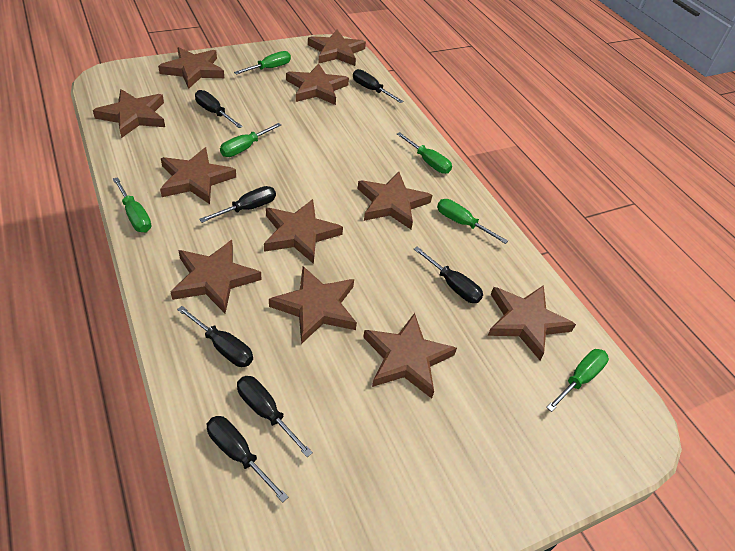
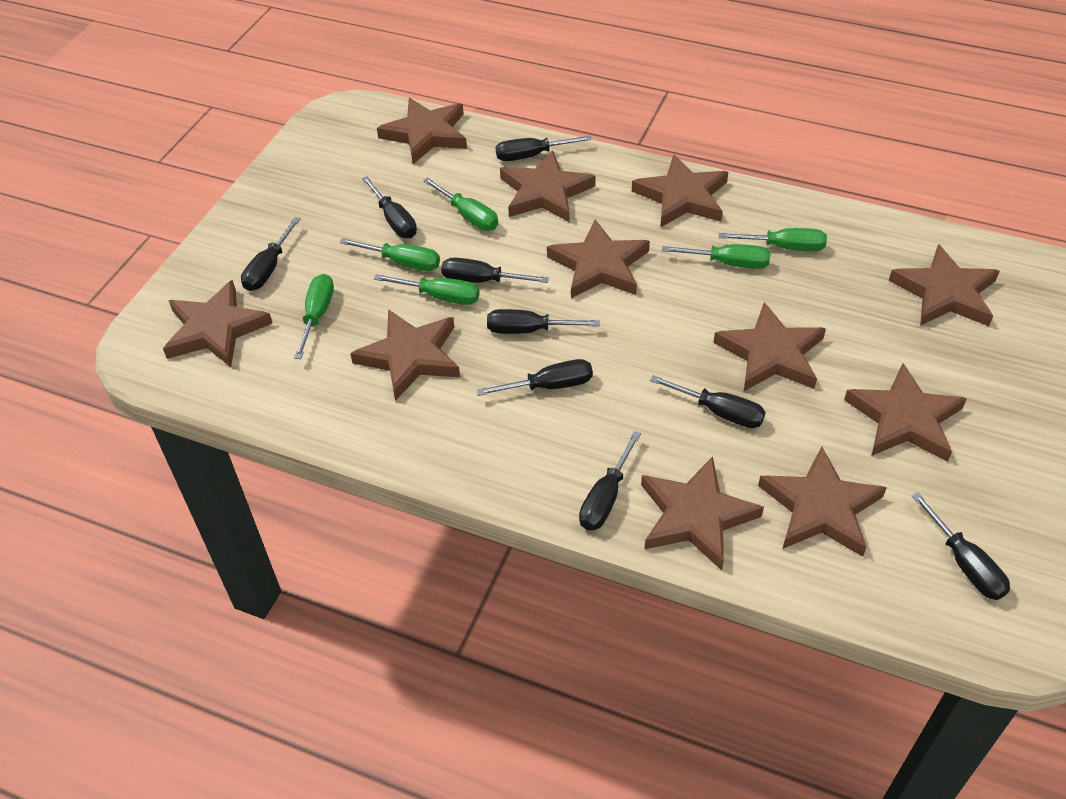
black screwdriver: [177,306,253,367] [195,90,243,128] [199,186,276,223] [207,416,288,503] [237,376,313,457] [353,69,403,103] [414,247,483,303] = 7 -> [241,217,301,291] [362,176,417,238] [441,257,549,283] [476,359,593,396] [487,309,600,334] [495,135,592,161] [579,431,641,530] [650,375,766,428] [911,492,1010,600] = 9

